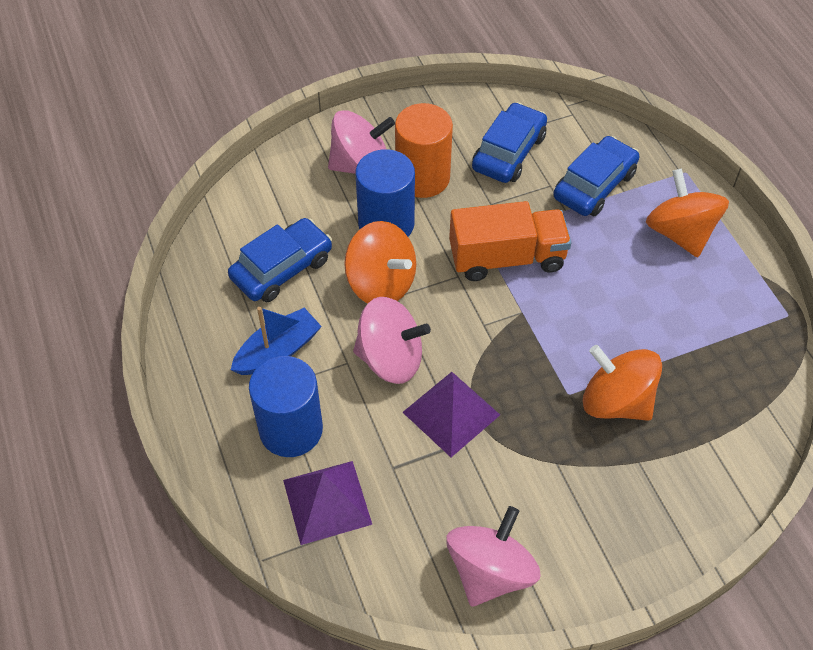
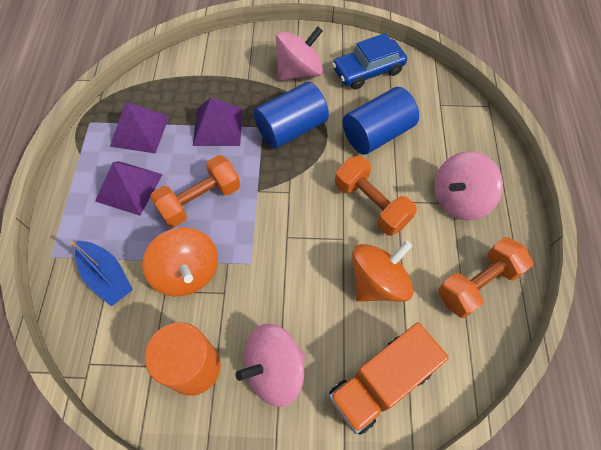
blue car: [228,218,332,302] [472,102,547,183] [553,136,639,216] = 3 -> [332,33,407,90] = 1
orange dumbbell: none = 0 -> [150,155,240,227] [335,156,417,236] [438,237,533,318] = 3
orange spinning top: [344,221,416,304] [583,345,662,421] [646,169,729,258] = 3 -> [142,227,218,296] [352,240,414,302] = 2
purple pyramid: [283,461,372,545] [403,372,500,457] = 2 -> [95,161,163,216] [110,102,169,154] [193,98,243,146] = 3

